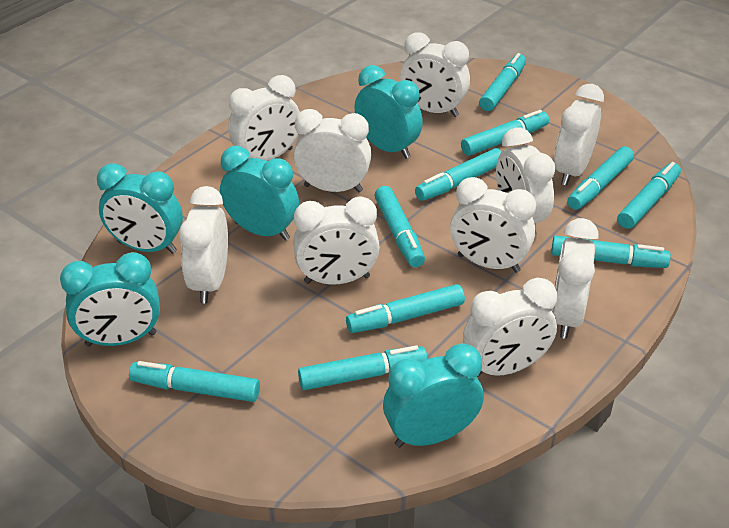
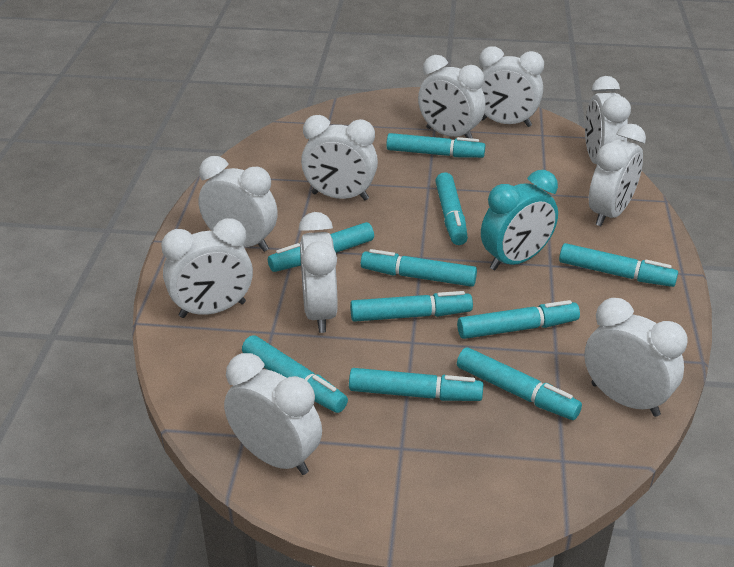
turquoise clock: [60,252,160,347] [97,163,183,254] [220,146,299,241] [354,65,423,159] [383,343,484,448] = 5 -> [481,170,558,270] = 1

